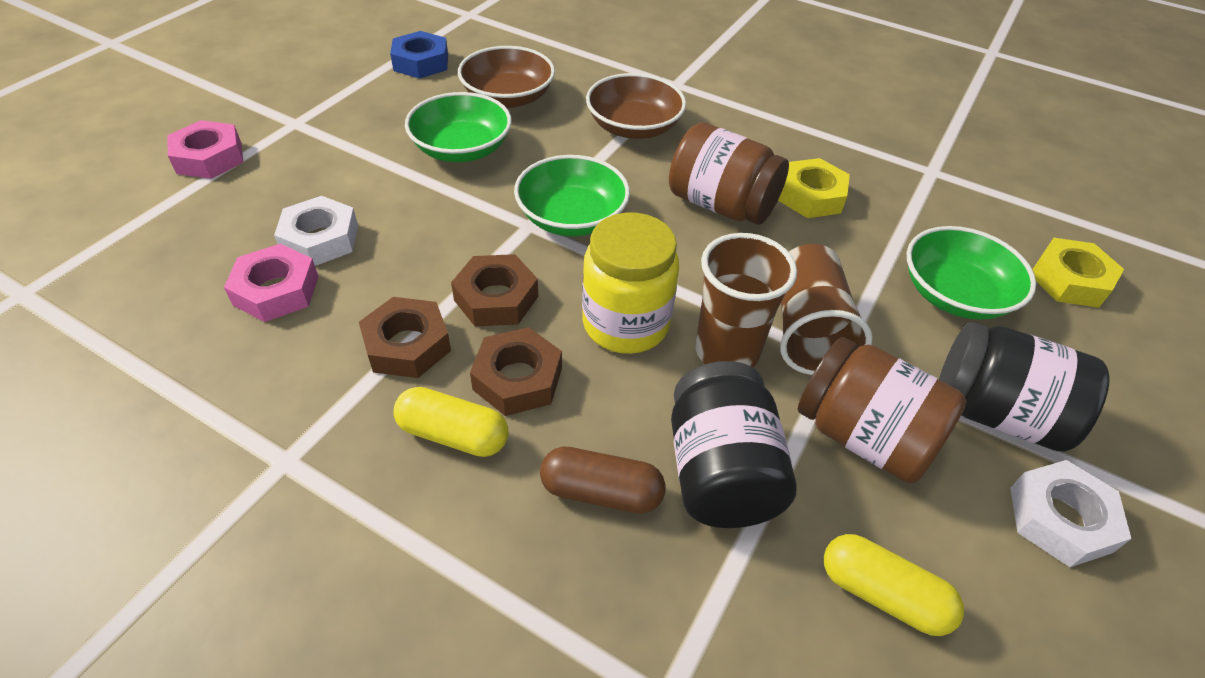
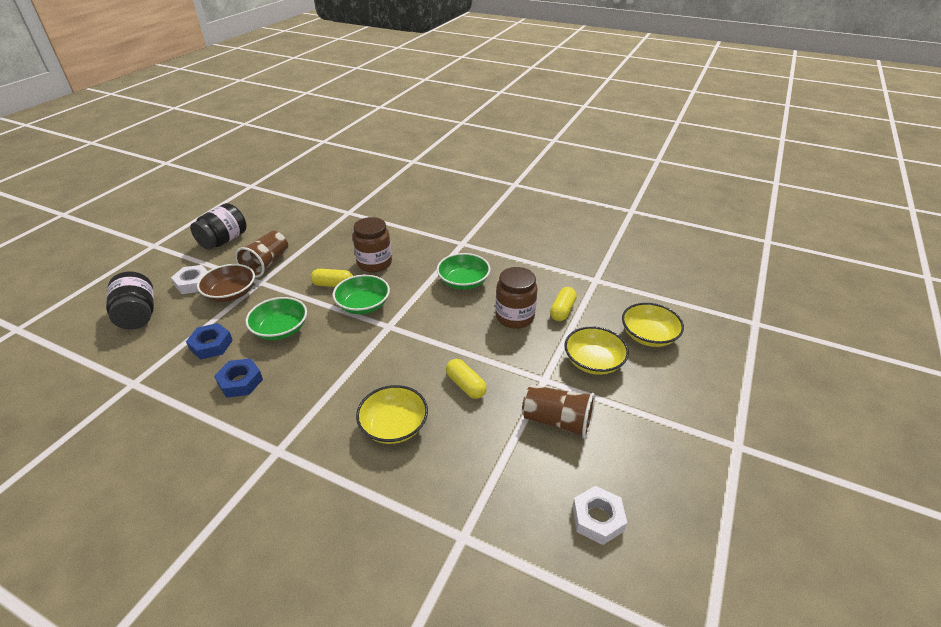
blue nut: [390,31,448,79] = 1 -> [186,323,233,360] [214,358,263,398] = 2
brown bowl: [458,46,555,108] [586,73,686,139] = 2 -> [197,264,255,302] = 1
brown capsule: [540,447,666,514] = 1 -> none = 0
brown nut: [359,297,451,378] [451,254,538,327] [470,327,562,416] = 3 -> none = 0
pink nut: [168,120,244,179] [224,244,319,322] = 2 -> none = 0
yellow bowl: none = 0 -> [356,385,428,444] [564,326,629,375] [622,303,684,347] = 3
yellow capsule: [393,387,508,457] [824,534,964,636] = 2 -> [311,269,353,287] [446,359,487,399] [550,287,577,321] = 3
yellow jar: [582,213,679,354] = 1 -> none = 0
yellow nut: [778,158,850,218] [1032,238,1124,308] = 2 -> none = 0

